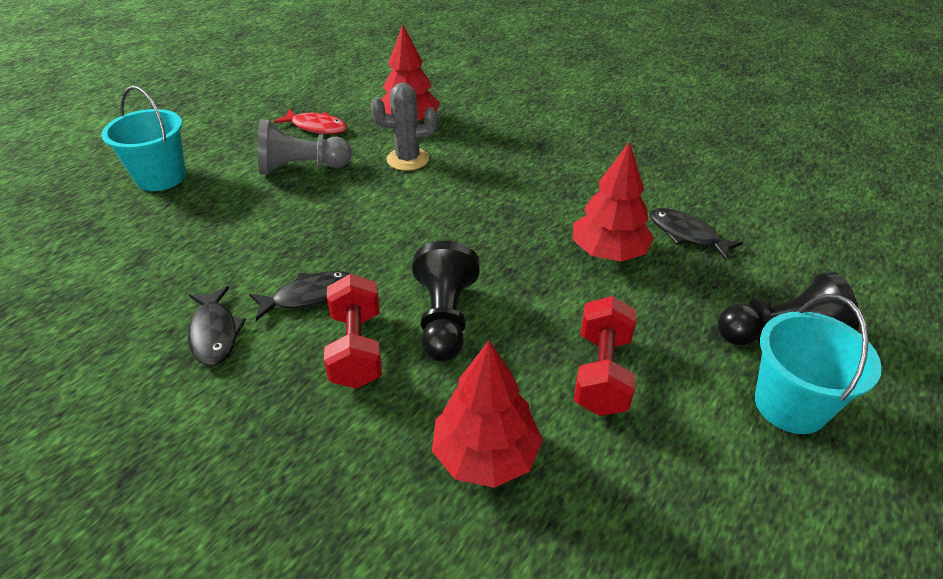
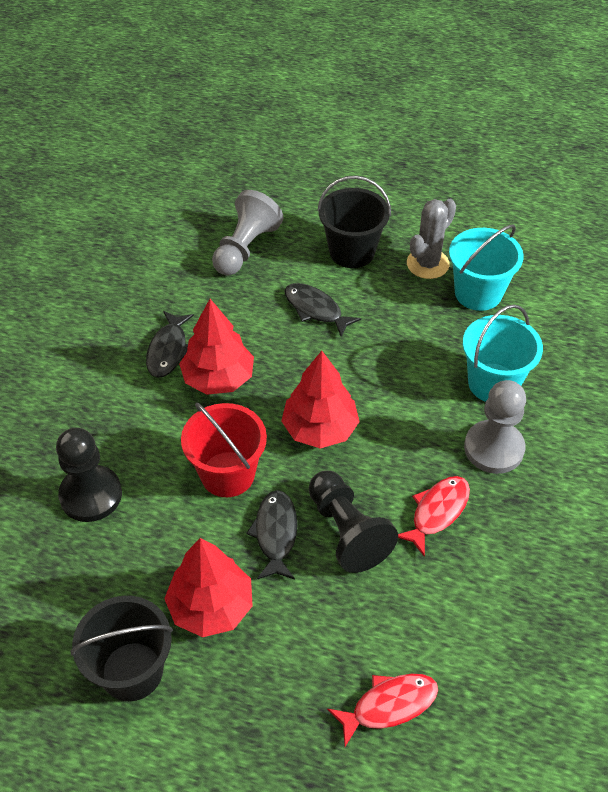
black bucket: none = 0 -> [70,596,173,701] [317,176,391,268] = 2
grey pawn: [258,120,352,175] = 1 -> [212,190,284,276] [464,380,526,474] = 2
red bucket: none = 0 -> [181,403,267,497] = 1
red dumbbell: [324,274,382,389] [574,296,636,416] = 2 -> none = 0
red fish: [274,109,347,134] = 1 -> [327,674,438,747] [398,476,470,557] = 2

